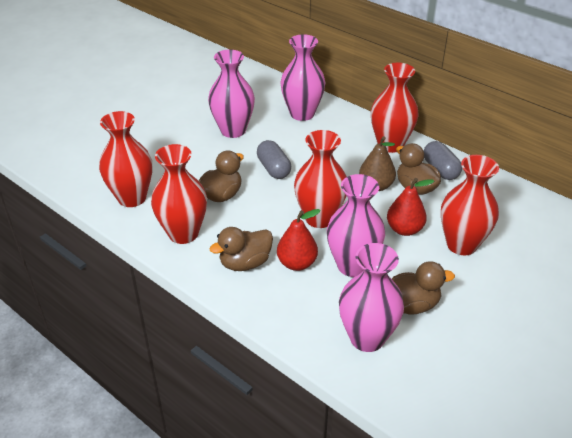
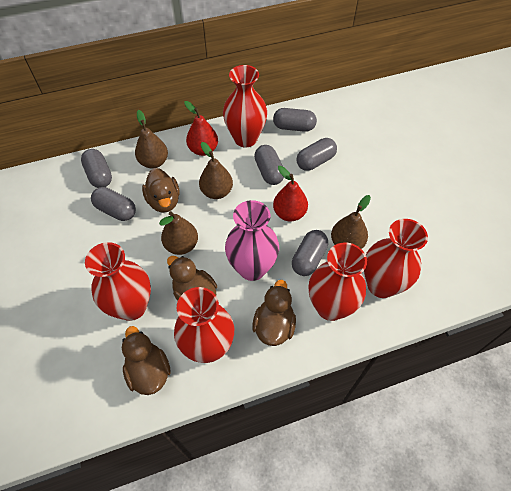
brown pear: [359,136,396,191] = 1 -> [135,110,168,169] [159,211,198,255] [199,142,233,199] [331,195,371,249] = 4
grey capsule: [257,140,291,179] [424,141,462,180] = 2 -> [81,149,112,188] [91,187,136,221] [254,145,284,185] [273,108,317,132] [292,230,328,276] [296,138,337,171] = 6
pink vase: [208,49,255,138] [280,34,325,121] [327,174,385,277] [339,243,404,352] = 4 -> [225,200,279,281] = 1

